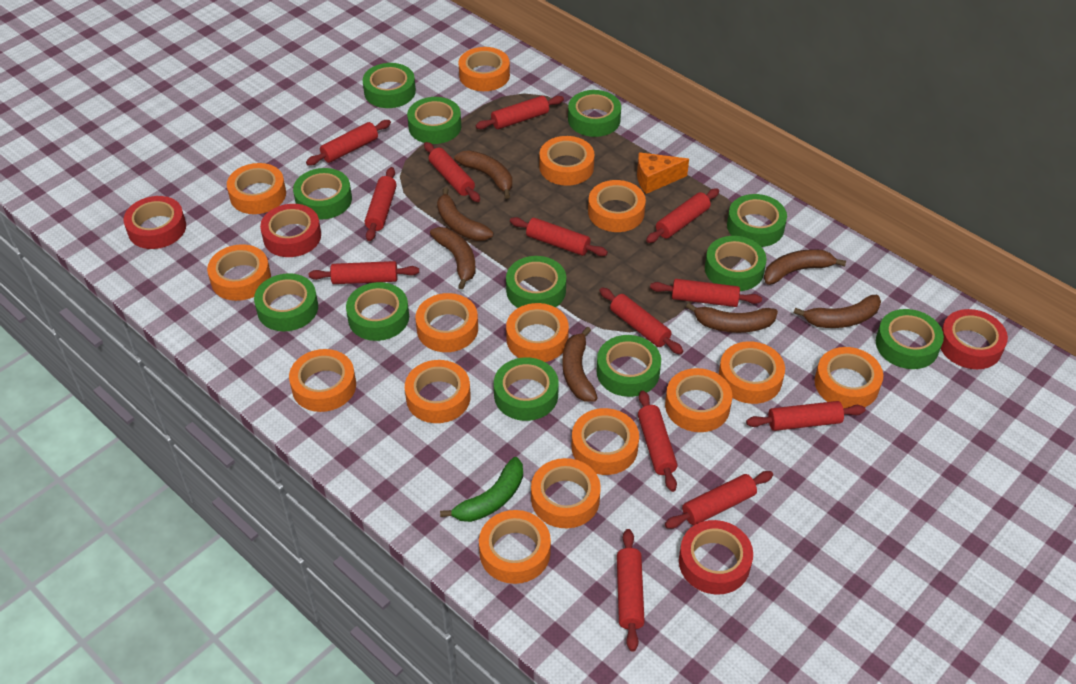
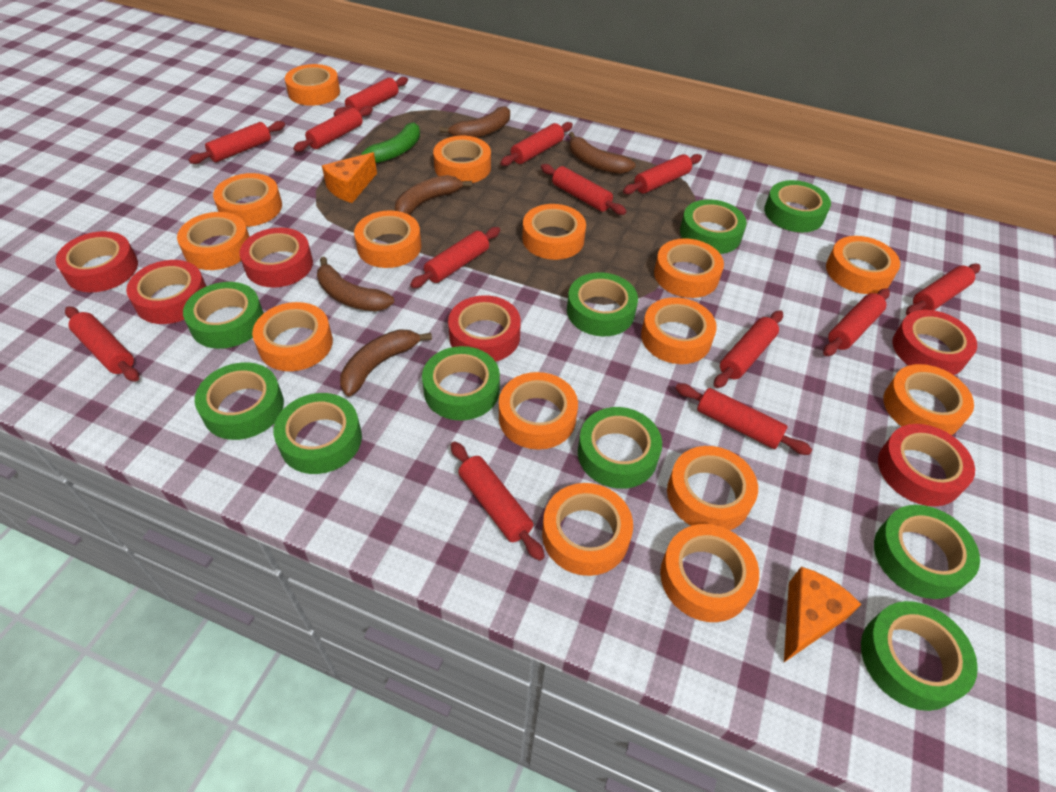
brown banana: [430,227,475,289] [437,187,493,241] [454,150,512,199] [562,327,598,401] [686,303,778,333] [764,249,846,285] [794,295,881,328] = 7 -> [317,257,394,311] [340,329,432,397] [395,175,472,215] [440,106,510,138] [569,132,636,174] = 5
green tape: [254,273,318,331] [293,168,352,220] [346,282,409,341] [363,63,416,108] [407,97,461,144] [494,357,559,421] [506,256,566,308] [568,90,621,137] [596,335,661,397] [705,236,767,291] [727,194,787,247] [876,309,944,369] = 12 -> [183,282,264,349] [195,362,284,440] [274,393,362,474] [422,346,500,421] [567,272,638,336] [578,407,662,489] [680,199,747,254] [764,180,831,232] [861,601,978,711] [874,505,980,599] = 10
orange cheese: [637,152,689,194] = 1 -> [322,152,377,203] [784,567,861,662] = 2
red tape: [124,196,186,249] [260,204,321,257] [679,520,753,595] [941,309,1008,369] = 4 -> [56,231,138,292] [126,260,206,324] [239,228,313,288] [448,295,521,362] [878,424,975,506] [893,310,977,375] = 6

